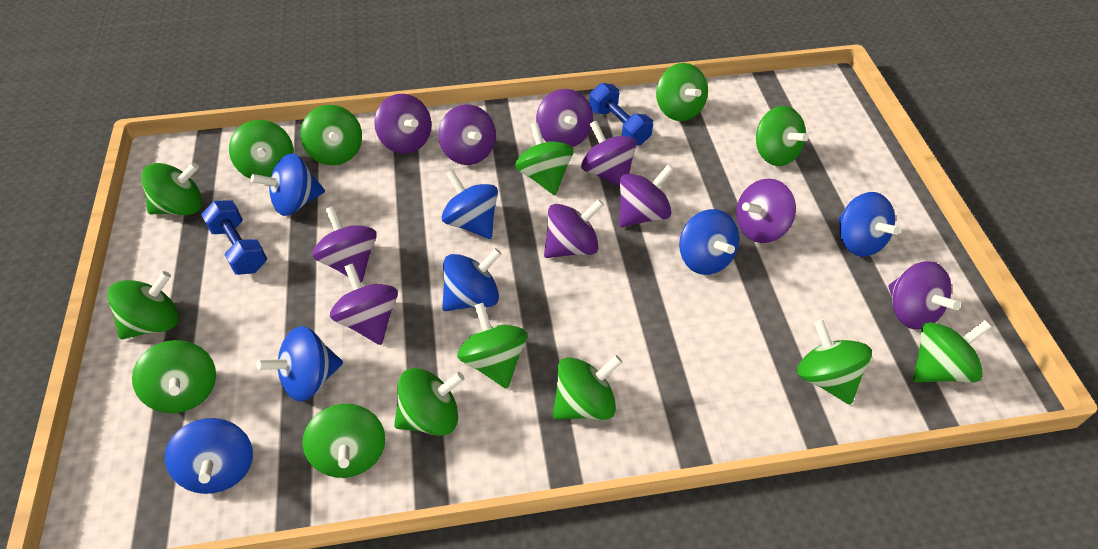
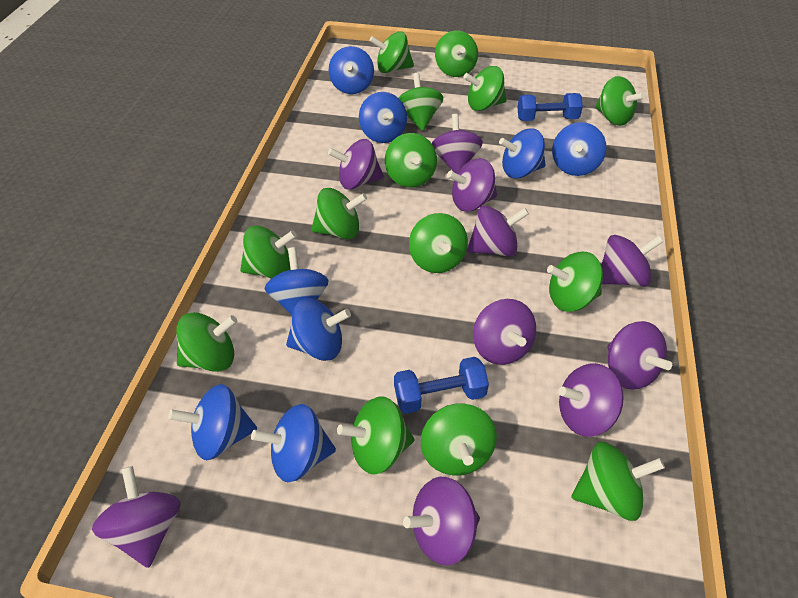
blue spinning top: [165,418,253,494] [251,153,325,216] [256,326,343,402] [442,170,498,239] [442,248,501,311] [679,209,739,275] [838,192,900,257] = 7 -> [168,384,257,460] [251,404,336,482] [265,247,329,315] [286,298,351,361] [329,46,374,94] [359,92,407,143] [499,128,545,178] [552,122,607,176] = 8

